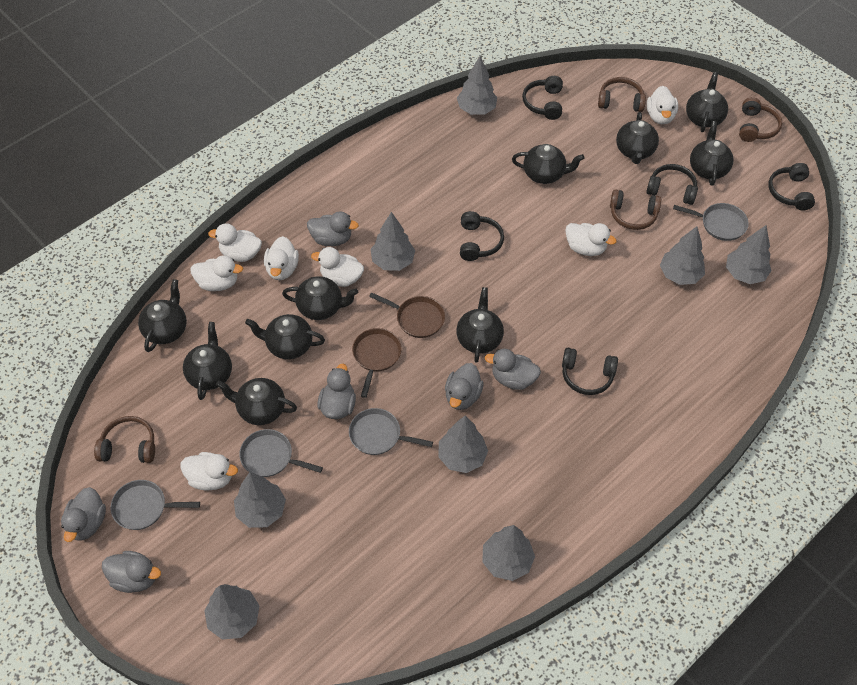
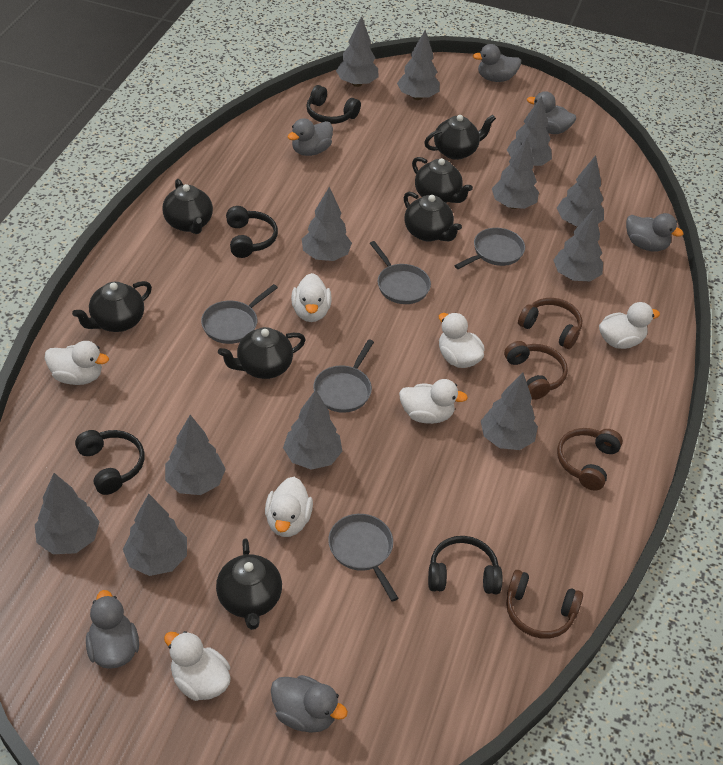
black headphones: [460,211,504,261] [522,76,563,120] [562,348,618,395] [646,164,698,205] [768,163,815,211] = 5 -> [75,430,145,495] [226,206,278,258] [306,85,361,124] [428,536,502,594] = 4
black teapot: [138,279,187,352] [183,322,232,400] [216,378,297,425] [245,314,325,359] [282,276,358,320] [456,287,504,363] [512,144,585,184] [616,112,659,164] [686,72,728,132] [690,121,734,186] = 10 -> [72,281,152,332] [162,179,213,234] [216,538,282,630] [218,327,306,379] [404,192,462,241] [412,157,473,203] [424,115,496,160] = 7
brown pan: [352,328,402,398] [369,293,445,338] = 2 -> none = 0
grey pan: [110,480,200,530] [239,429,323,477] [349,408,433,455] [673,203,749,241] = 4 -> [201,284,278,344] [313,339,374,413] [328,514,398,601] [370,241,431,304] [454,228,525,269] = 5
grey tree: [204,584,260,640] [234,472,286,528] [370,212,415,271] [438,415,488,473] [457,56,497,115] [482,525,535,581] [660,226,705,285] [726,225,772,284] = 8 -> [35,473,99,554] [123,494,187,576] [165,415,226,495] [283,390,342,470] [302,187,352,261] [336,16,378,87] [397,30,440,100] [481,372,538,450] [492,137,539,209] [507,96,552,166] [554,209,603,281] [557,155,604,227] = 12

